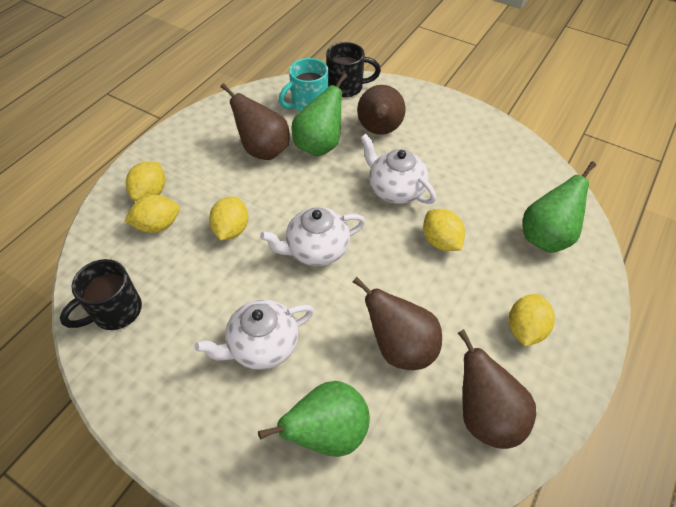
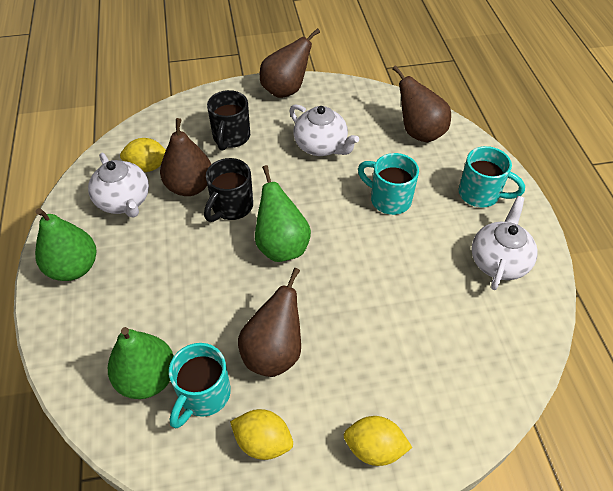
turquoise mug: [279,58,328,112] = 1 -> [169,343,231,428] [358,153,419,215] [459,146,525,208] = 3
yellow lemon: [124,195,180,233] [126,161,165,201] [209,197,248,240] [423,209,465,251] [509,294,555,346] = 5 -> [120,138,166,172] [230,409,293,460] [343,416,412,466] = 3

